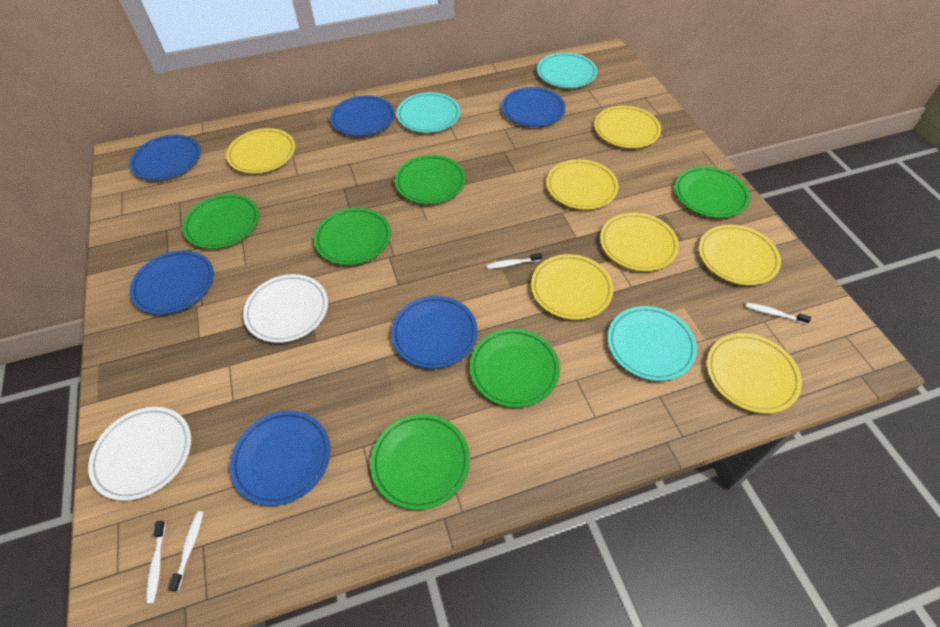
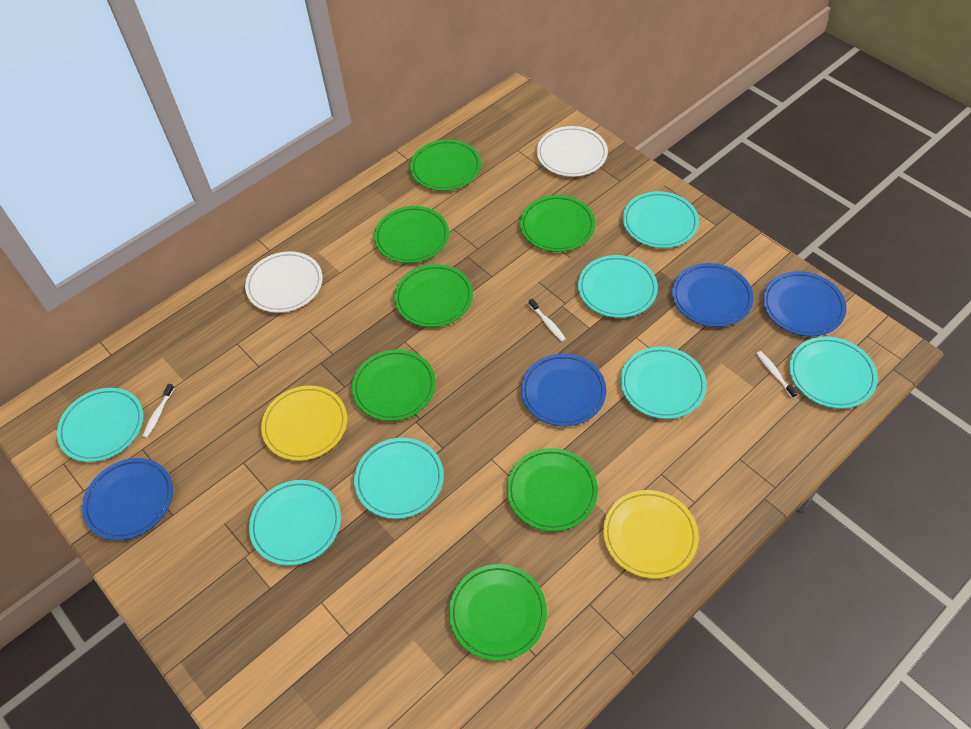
blue plate: [130,135,201,181] [130,250,214,315] [230,411,331,506] [330,95,395,136] [391,296,478,369] [502,87,566,127] = 6 -> [82,458,173,540] [521,354,606,426] [672,263,754,327] [763,271,847,336] = 4
green plate: [183,194,259,249] [314,208,391,265] [371,414,470,510] [395,155,466,204] [470,329,560,408] [675,166,750,218] = 6 -> [352,349,436,421] [374,206,449,263] [394,264,473,327] [410,139,481,191] [449,564,547,661] [507,448,598,531] [520,195,595,252] = 7
turquoise plate: [397,92,461,133] [537,53,597,88] [608,306,697,381] = 3 -> [57,388,143,462] [249,480,341,566] [354,438,444,519] [578,255,658,318] [620,347,707,419] [623,191,699,248] [789,337,878,409] = 7
white toothbrush: [147,520,166,604] [168,511,203,591] [487,253,542,269] [745,303,811,324] = 4 -> [143,384,174,438] [529,298,566,342] [756,351,798,398] = 3
yellow plate: [226,128,295,174] [531,254,614,320] [546,159,619,210] [594,106,661,148] [600,213,679,271] [699,225,781,285] [707,333,802,414] = 7 -> [261,386,347,461] [603,490,699,578] = 2

